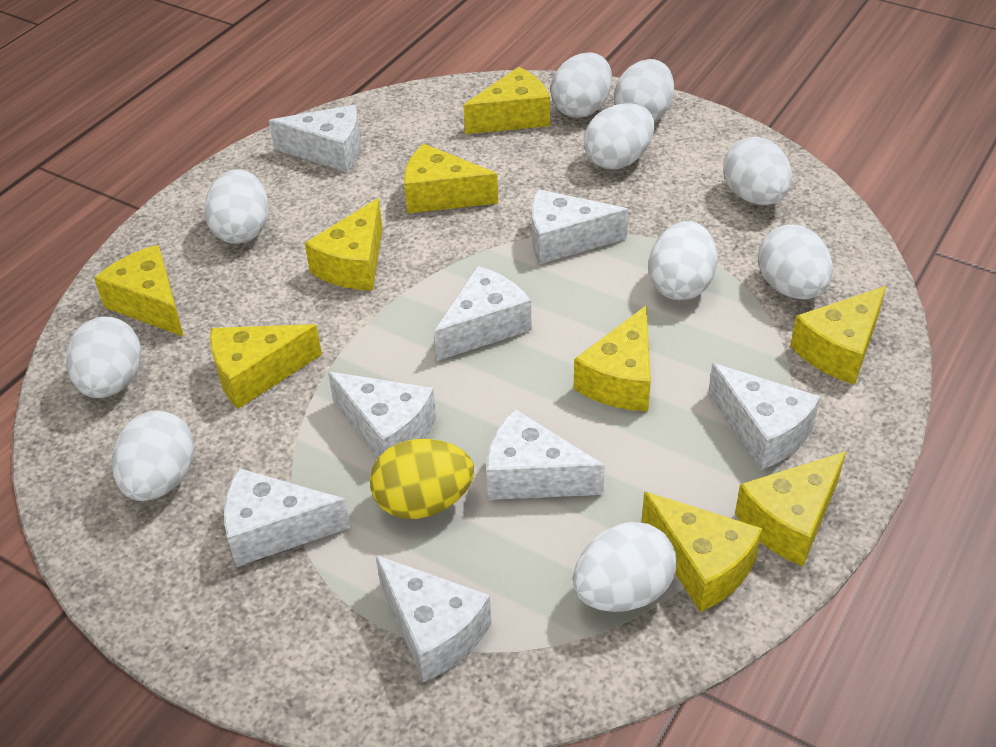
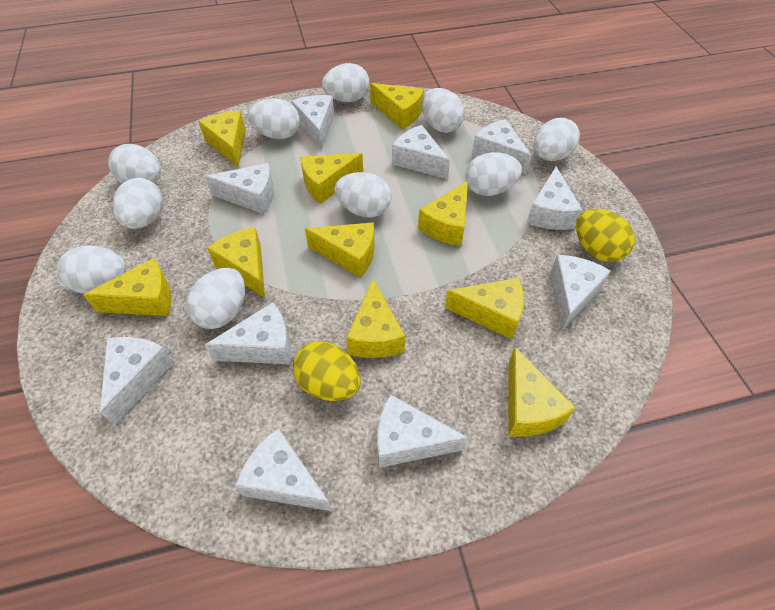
white cheese: [224,468,350,567] [269,105,361,172] [328,372,436,458] [375,555,491,682] [434,266,532,361] [486,409,605,500] [532,189,629,264] [708,363,820,470] = 8 -> [100,337,174,426] [205,163,274,214] [205,302,291,364] [235,428,332,511] [291,95,334,150] [377,394,468,468] [392,125,450,179] [472,119,531,175] [527,166,582,230] [550,255,611,331] = 10
yellow cheese: [94,245,184,337] [210,324,322,409] [305,198,383,290] [404,144,498,213] [463,67,550,134] [574,306,651,411] [642,492,762,612] [735,451,846,566] [790,286,886,385] = 9 -> [84,258,172,316] [198,111,246,167] [207,227,265,298] [300,153,363,204] [305,222,375,278] [346,279,405,358] [370,83,424,129] [418,181,468,246] [445,278,524,339] [508,347,575,437] = 10
yellow egg: [370,439,474,519] = 1 -> [293,341,361,401] [576,209,635,262] = 2

